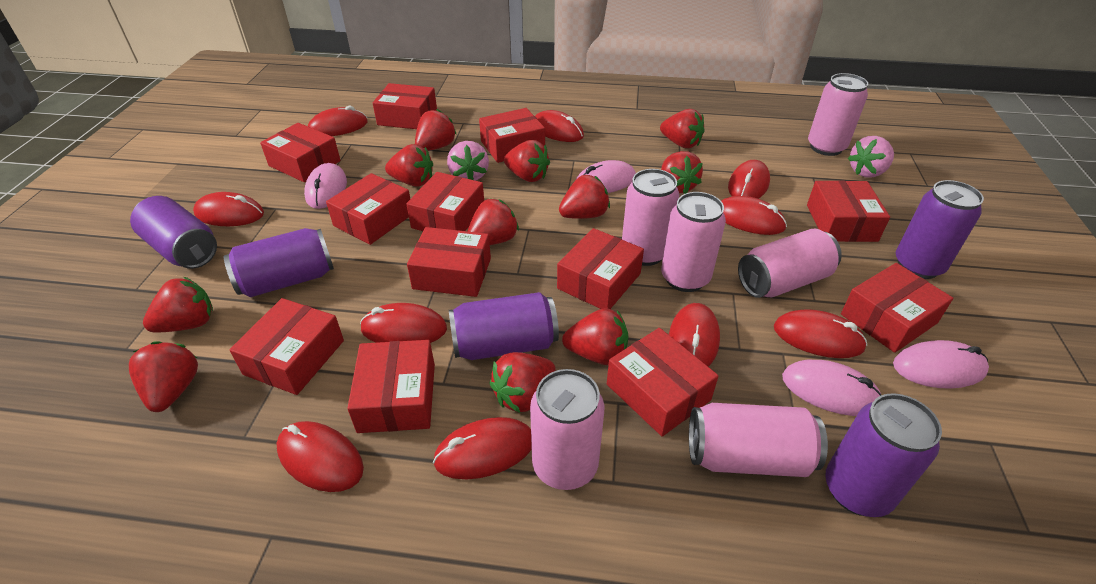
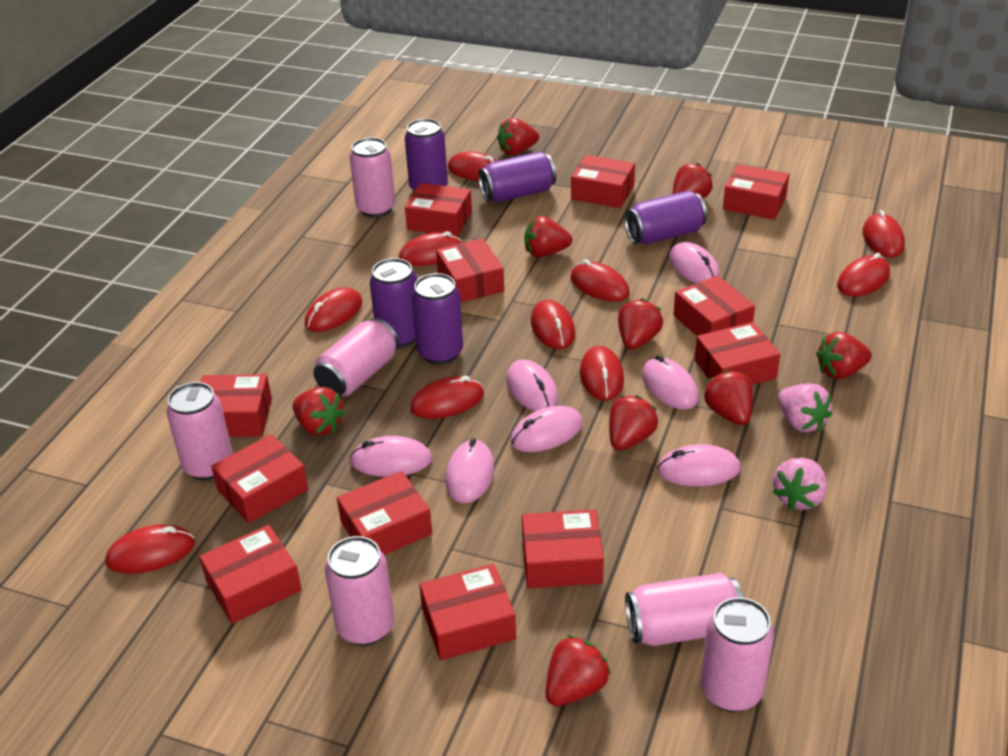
pink mouse: [304,163,347,209] [576,160,636,193] [782,360,881,416] [893,340,989,389] = 4 -> [350,436,432,477] [445,438,494,503] [507,360,558,411] [511,406,583,452] [642,355,699,410] [657,444,740,486] [669,242,720,283] = 7
red strawberry: [129,341,198,412] [143,277,213,332] [385,144,433,187] [415,109,457,151] [468,199,519,245] [490,352,556,413] [504,140,550,182] [559,175,610,219] [562,308,629,365] [660,109,705,148] [661,151,703,194] = 11 -> [292,387,345,436] [497,118,539,155] [525,216,572,258] [545,635,611,706] [609,395,658,451] [618,298,663,350] [673,163,713,198] [704,370,753,425] [816,332,872,379] = 9

